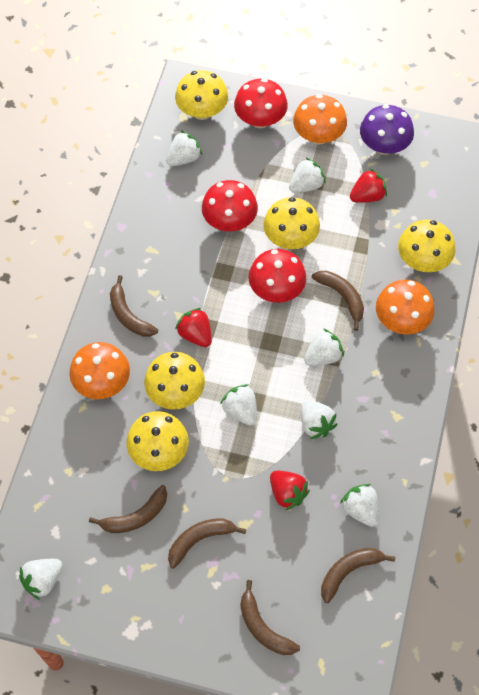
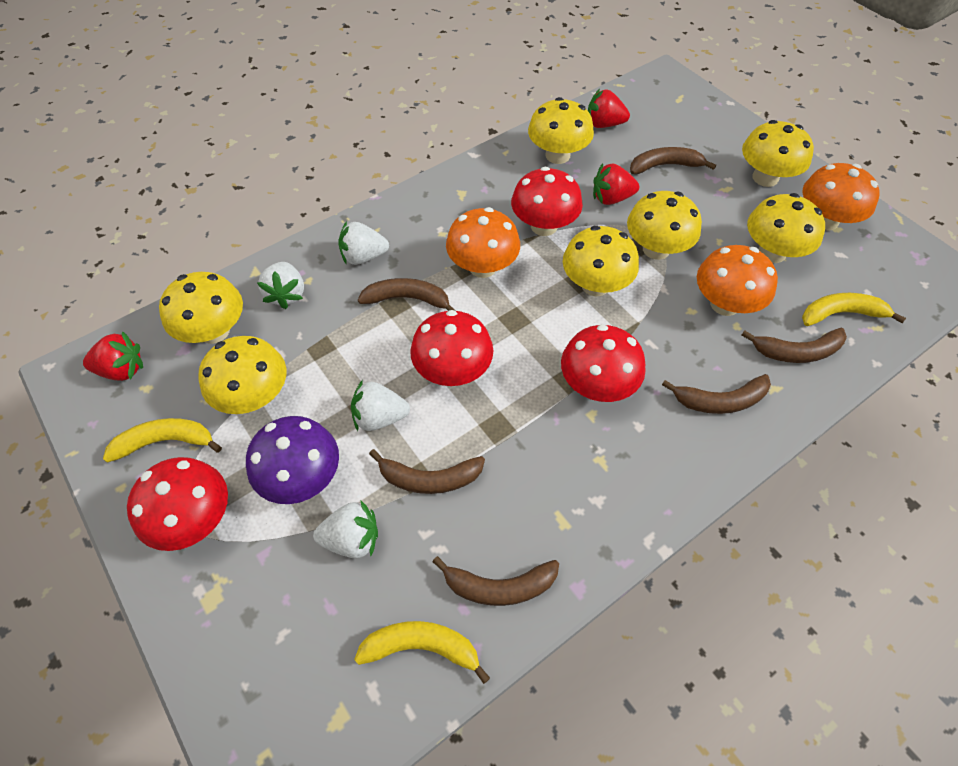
red mushroom: [202,180,258,231] [234,78,288,128] [249,249,307,303] = 3 -> [127,457,228,551] [410,310,493,386] [511,167,583,236] [561,324,646,402] = 4
white strawberry: [19,559,63,600] [166,130,202,166] [220,384,257,426] [289,158,326,193] [301,400,337,439] [304,328,344,366] [340,484,379,527] = 7 -> [257,262,304,309] [313,501,378,559] [338,221,389,265] [351,380,410,431] = 4
yellow banana: none = 0 -> [103,418,222,463] [354,621,490,684] [802,293,906,326] = 3
yellow mushroom: [127,411,189,471] [144,352,205,409] [175,70,228,120] [263,197,320,249] [398,220,455,272] = 5 -> [159,272,243,344] [198,336,286,414] [528,97,594,164] [563,225,639,297] [627,191,702,260] [742,120,814,187] [747,193,825,263] = 7

